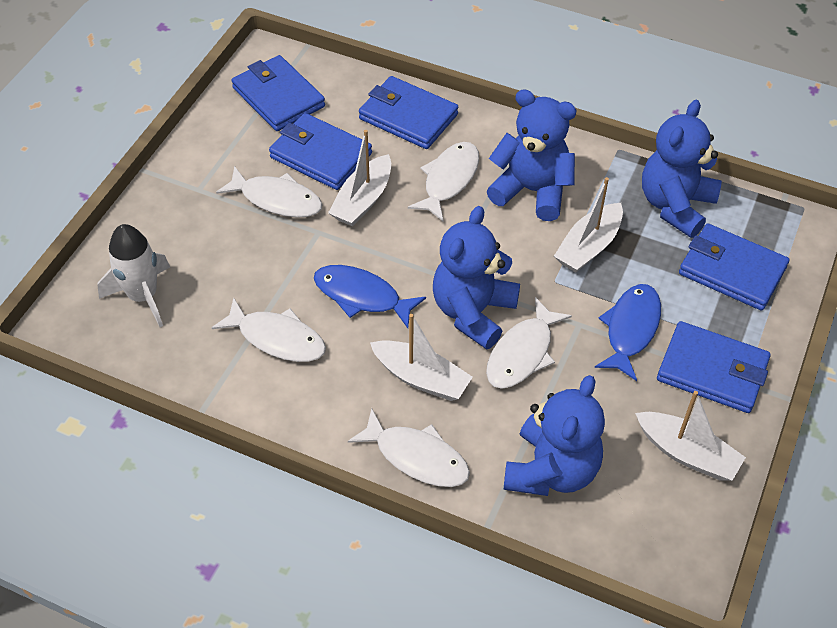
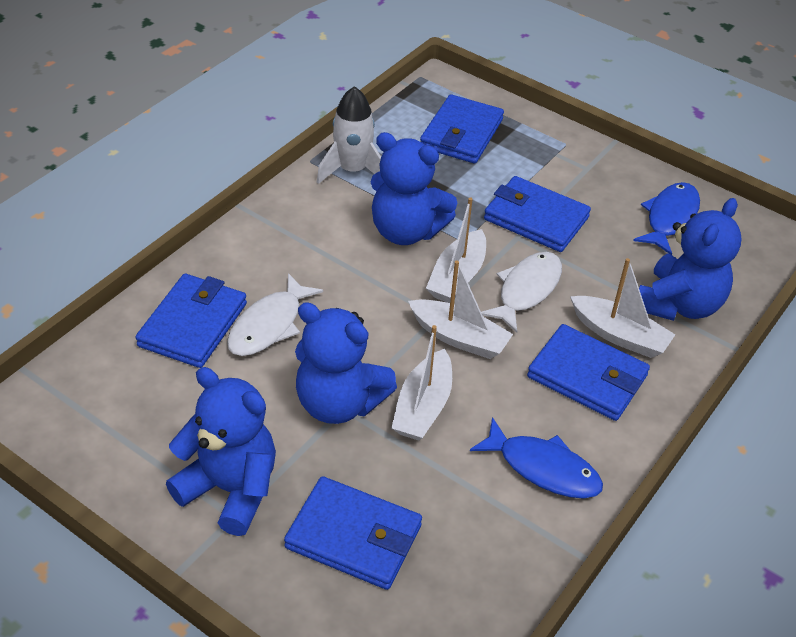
white fish: [212,298,326,362] [216,166,323,218] [348,408,470,487] [408,142,479,221] [486,297,572,389] = 5 -> [227,273,323,356] [481,252,562,333] = 2

